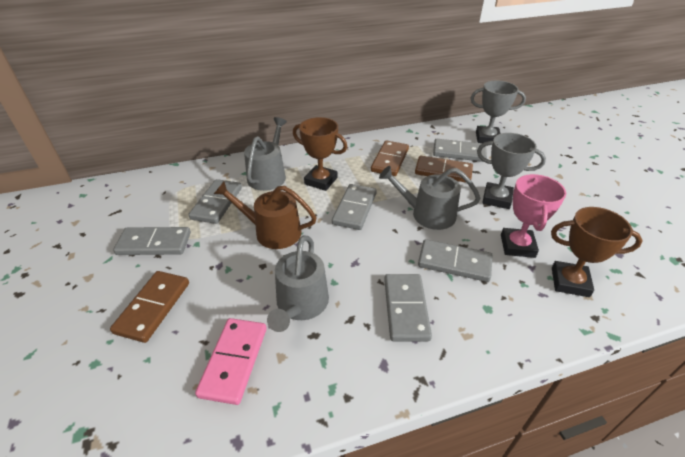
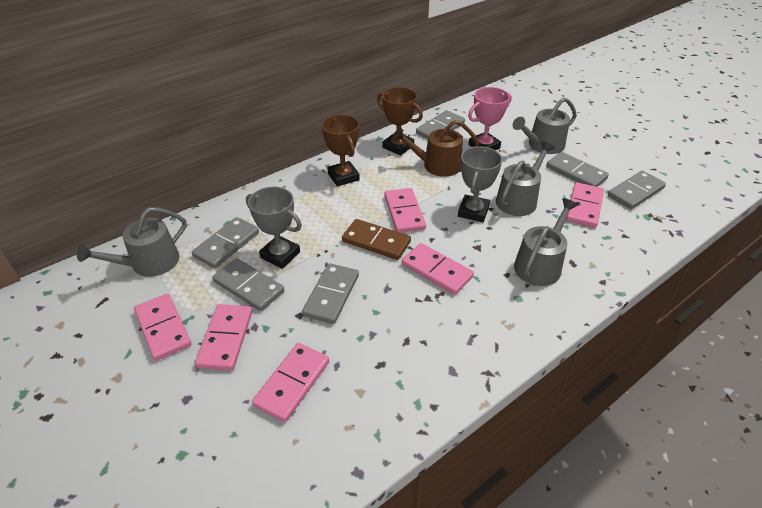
brown domino: [110,271,189,343] [371,140,409,176] [415,156,473,182] = 3 -> [342,219,411,260] = 1
grey watering can: [244,117,287,191] [267,235,329,332] [379,166,480,230] = 3 -> [77,207,187,277] [496,141,555,216] [513,97,577,154] [514,198,578,286] = 4
pink domino: [195,318,267,405] = 1 -> [134,294,192,361] [195,304,252,370] [252,343,329,422] [384,188,426,233] [402,243,474,295] [566,182,604,228] = 6

